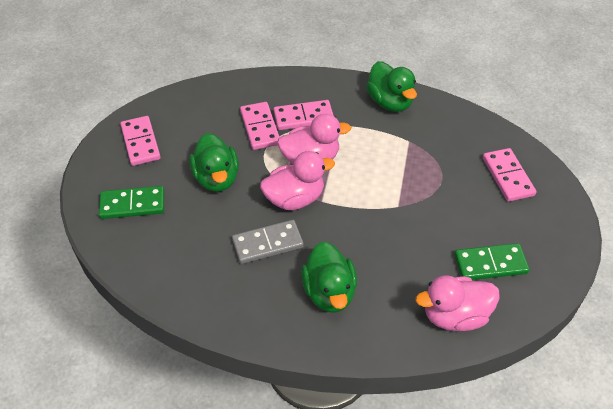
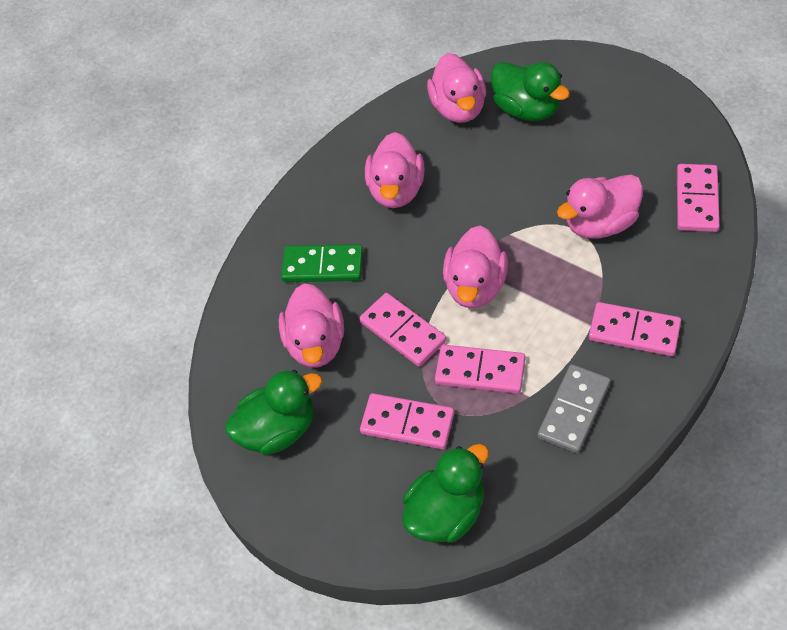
green domino: [99,186,164,219] [455,243,529,280] = 2 -> [281,244,363,282] = 1
pink domino: [120,116,161,166] [240,102,279,150] [273,100,334,130] [483,148,536,202] = 4 -> [359,293,446,367] [360,393,454,449] [435,345,525,394] [589,302,681,356] [677,164,720,232] = 5
pink duck: [260,151,335,210] [277,114,351,165] [415,275,500,331] = 3 -> [279,283,344,368] [365,132,424,208] [427,53,486,123] [443,226,508,308] [557,174,643,239] = 5

